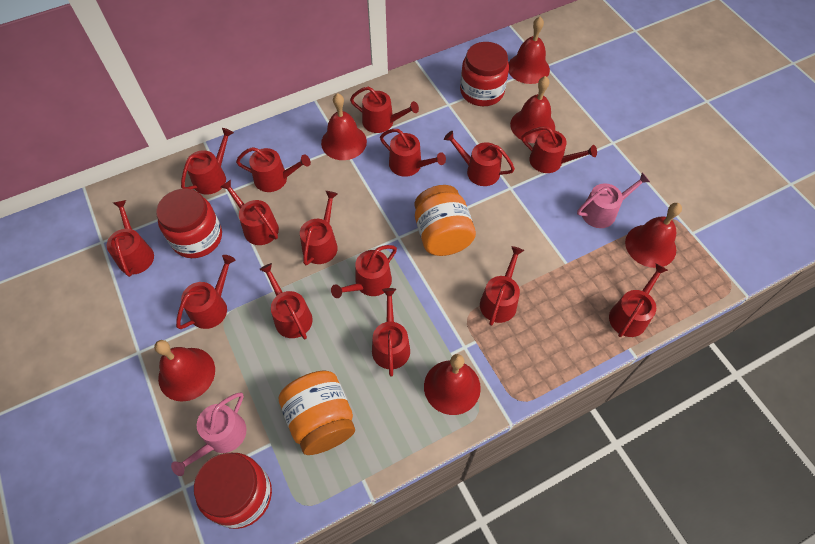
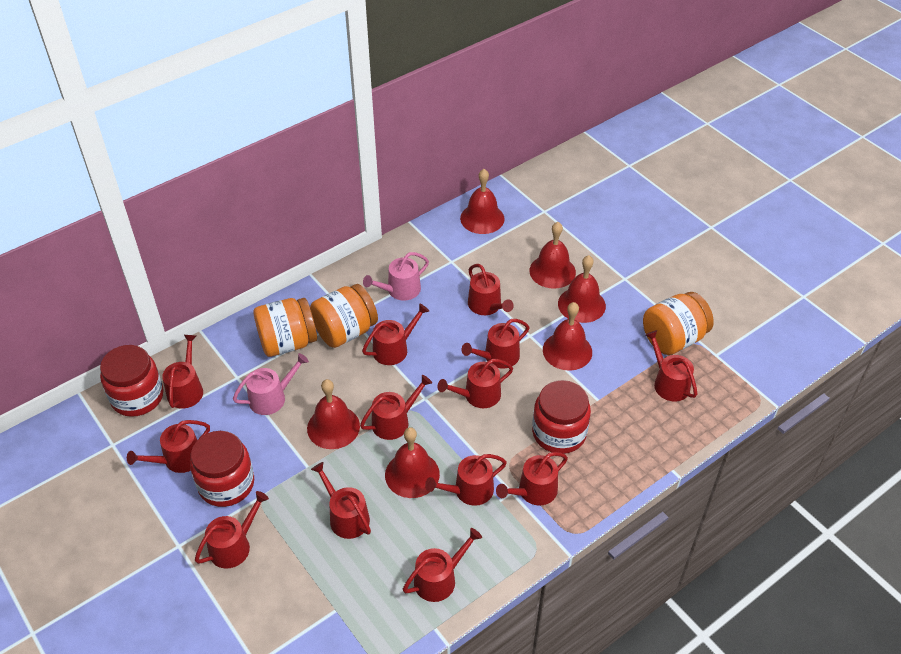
orange jar: [279,371,355,455] [415,185,476,256] = 2 -> [254,298,317,357] [310,284,378,348] [643,292,714,355] = 3
red watering can: [107,200,154,277] [176,255,236,329] [181,128,234,194] [221,180,279,245] [236,147,311,192] [259,263,313,339] [300,191,338,265] [331,245,397,298] [350,87,419,133] [372,288,410,376] [380,129,446,177] [444,131,515,186] [480,246,524,326] [522,126,597,173] [609,263,668,337] = 15 -> [127,420,210,473] [162,335,203,409] [195,491,269,568] [311,462,371,539] [360,375,432,440] [362,303,429,365] [403,528,482,602] [425,454,507,506] [438,359,513,408] [462,319,530,368] [468,264,514,315] [496,452,568,505] [645,330,697,401] = 13

